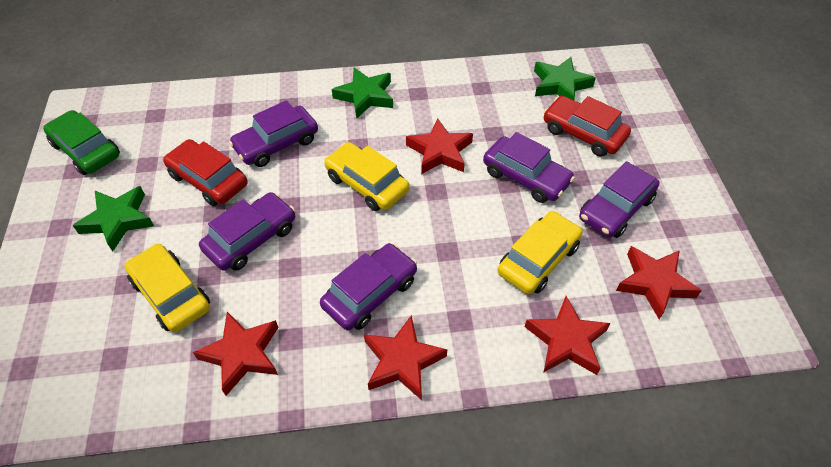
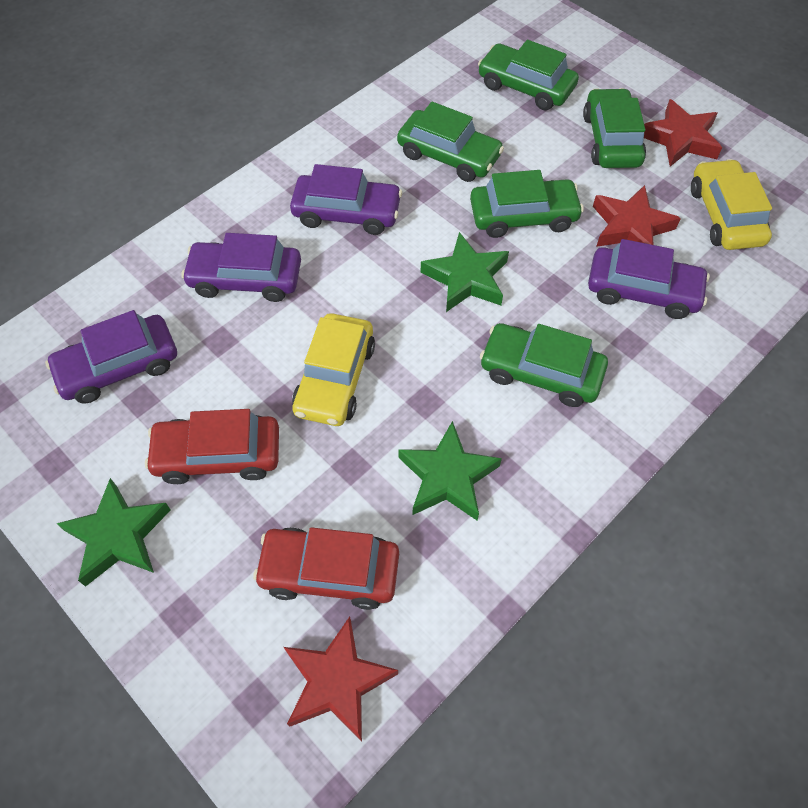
green car: [43,110,120,175] = 1 -> [397,102,504,182] [470,170,584,238] [478,40,579,110] [480,323,608,407] [583,88,646,168] = 5
purple car: [199,192,295,271] [229,100,318,167] [320,243,417,330] [483,132,575,203] [579,161,659,238] = 5 -> [45,310,177,404] [181,233,301,302] [290,164,402,235] [588,239,710,319] = 4
red star: [193,312,279,396] [364,315,447,400] [406,118,473,174] [525,296,611,375] [616,246,702,319] = 5 -> [284,617,398,742] [593,185,681,247] [644,99,722,167] = 3
yellow car: [124,244,210,332] [324,142,409,211] [498,211,583,294] = 3 -> [292,313,375,426] [691,159,772,250] = 2

